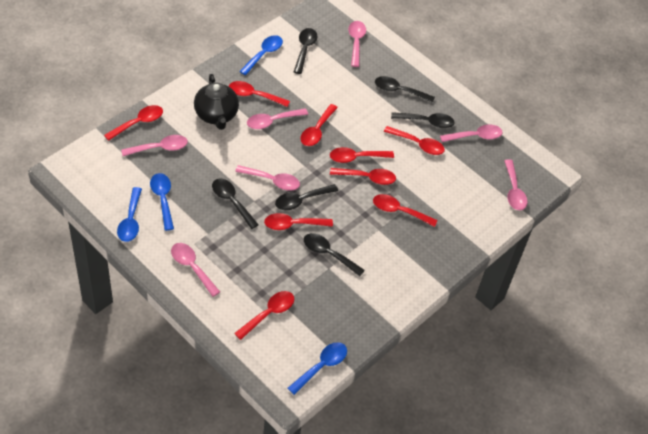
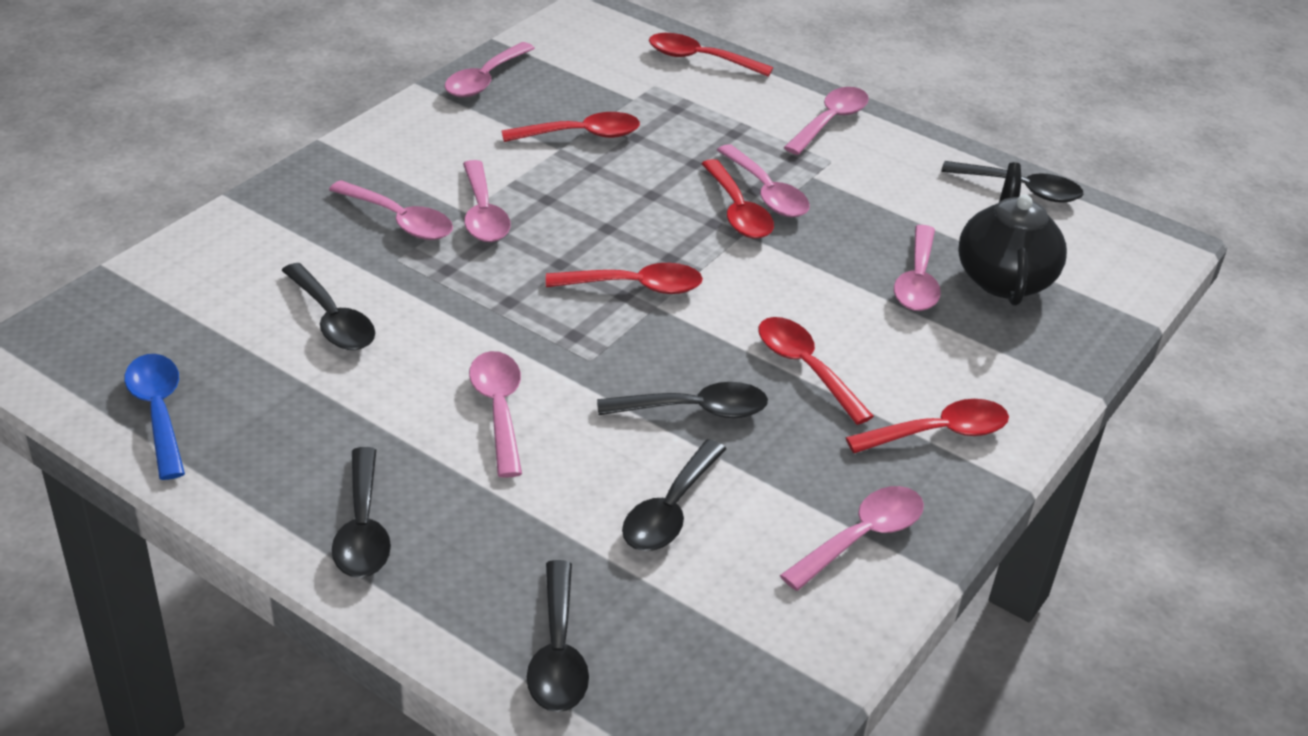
blue spoon: [117,187,142,242] [150,173,174,231] [240,35,283,75] [288,342,347,395] = 4 -> [125,354,185,480] = 1
pink spoon: [121,135,188,156] [171,243,220,297] [235,165,300,191] [247,108,308,129] [348,21,366,67] [440,124,503,142] [504,160,528,210] = 7 -> [329,180,453,240] [445,42,535,97] [463,160,511,242] [469,351,522,478] [717,144,810,217] [780,486,924,591] [784,87,869,155] [894,225,941,311] = 8
red spoon: [104,105,163,141] [229,81,290,107] [234,291,294,340] [264,213,333,230] [300,104,338,146] [330,147,394,163] [330,168,396,185] [373,194,437,227] [384,126,445,155] = 9 -> [501,112,640,142] [546,263,703,294] [649,33,773,77] [701,159,774,239] [759,317,874,425] [845,399,1009,453] = 6

